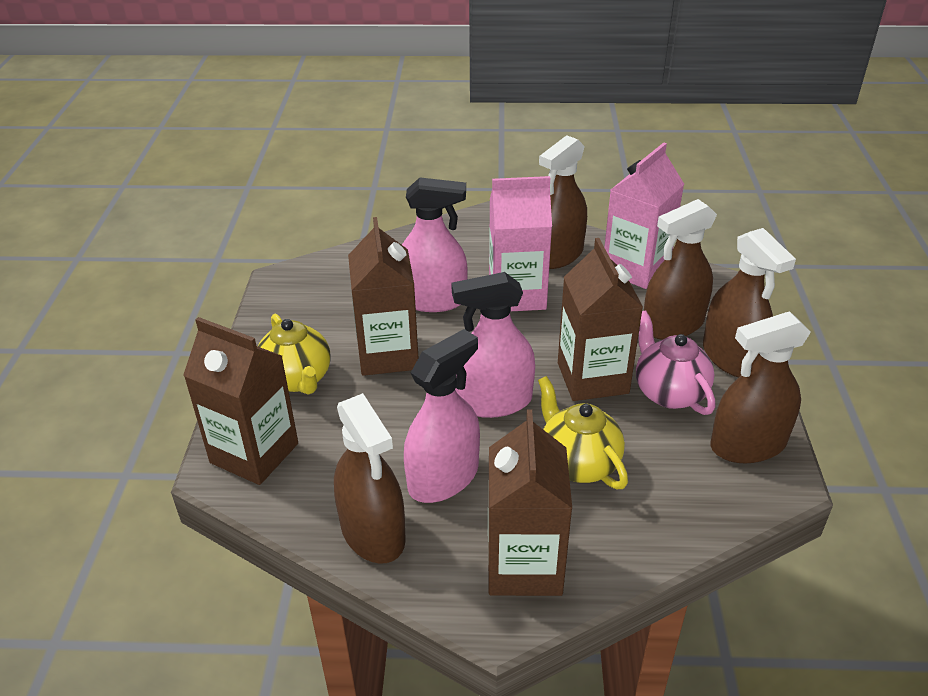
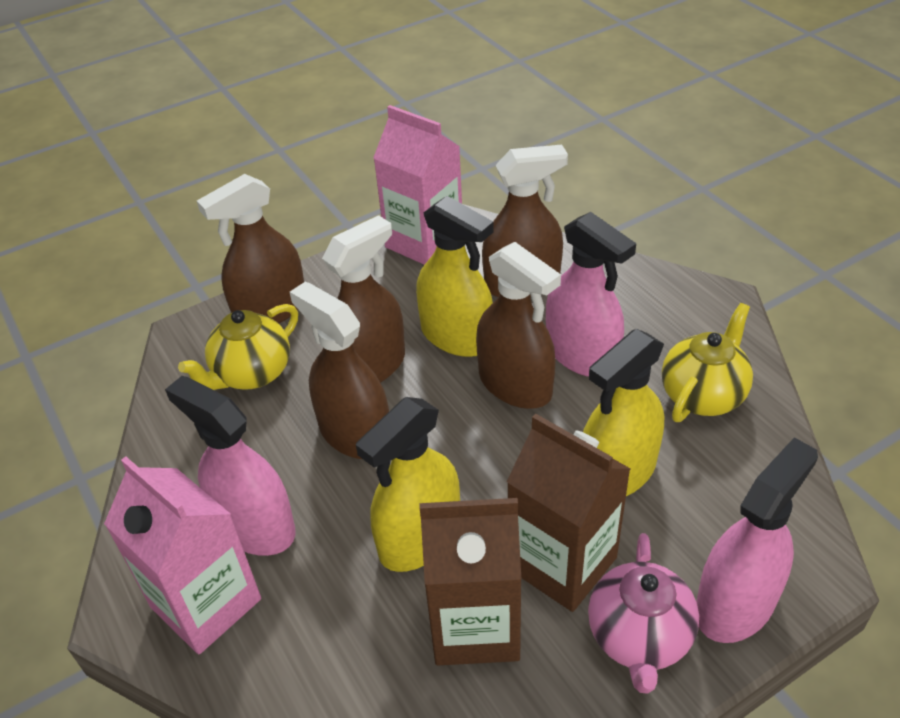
brown carton: [183,317,298,485] [348,217,419,376] [488,409,572,596] [558,238,643,401] = 4 -> [420,498,521,665] [507,413,630,612] = 2
yellow spray bottle: none = 0 -> [356,397,460,572] [416,196,494,357] [583,329,664,496] = 3

